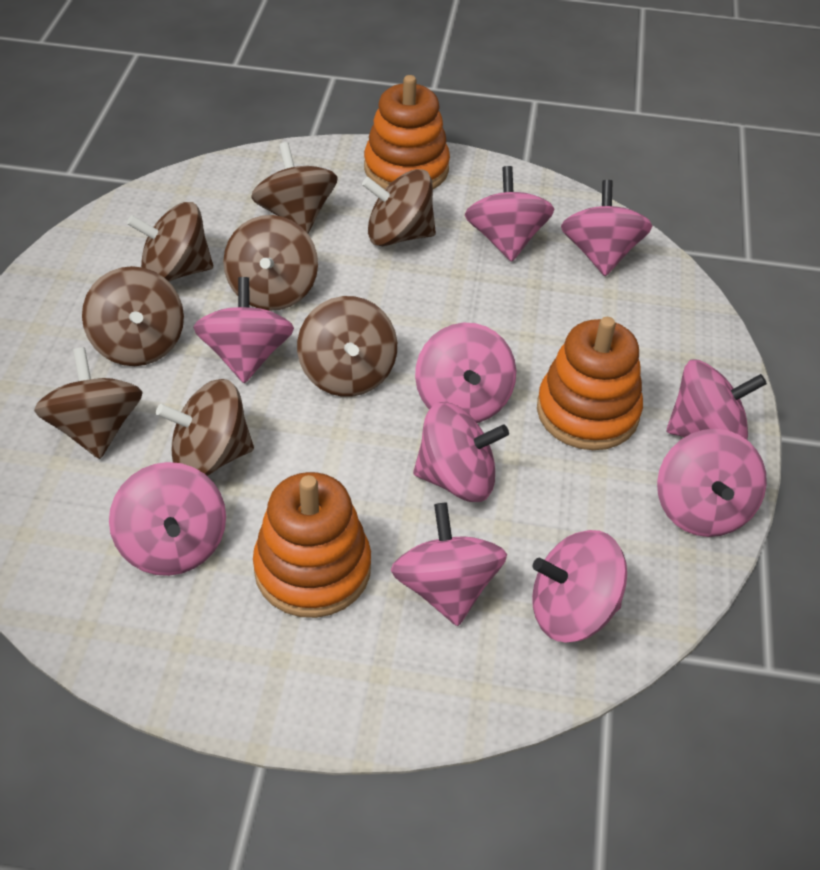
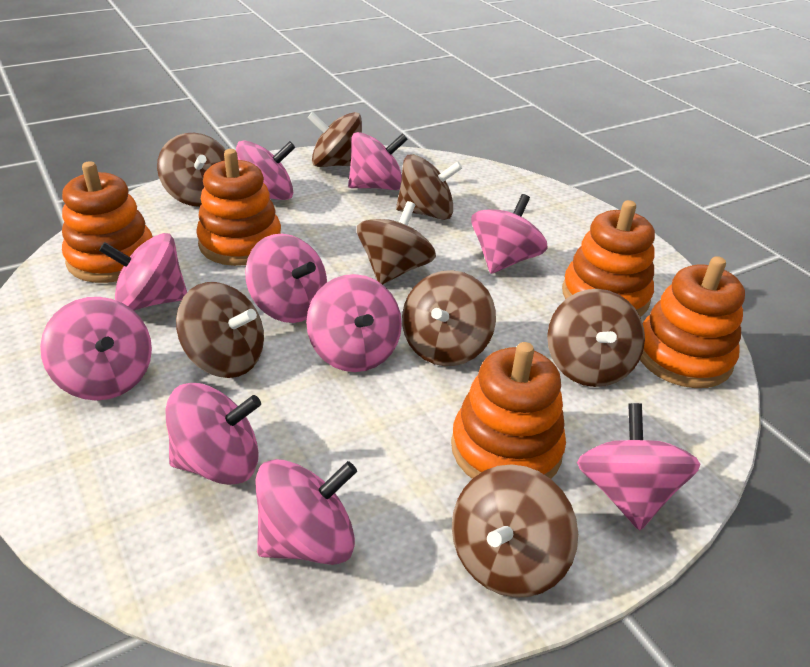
orange stacking toy: [253,472,371,618] [364,75,450,190] [537,317,643,450] = 3 -> [62,161,153,283] [196,149,281,266] [451,342,566,479] [562,200,655,317] [640,256,745,388] = 5

